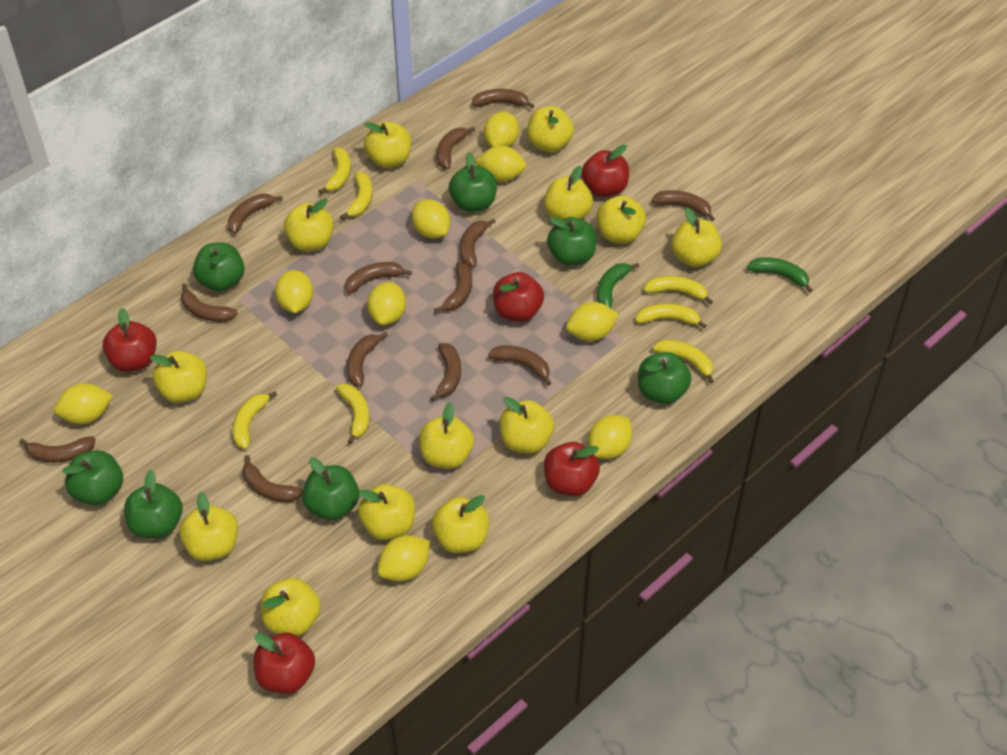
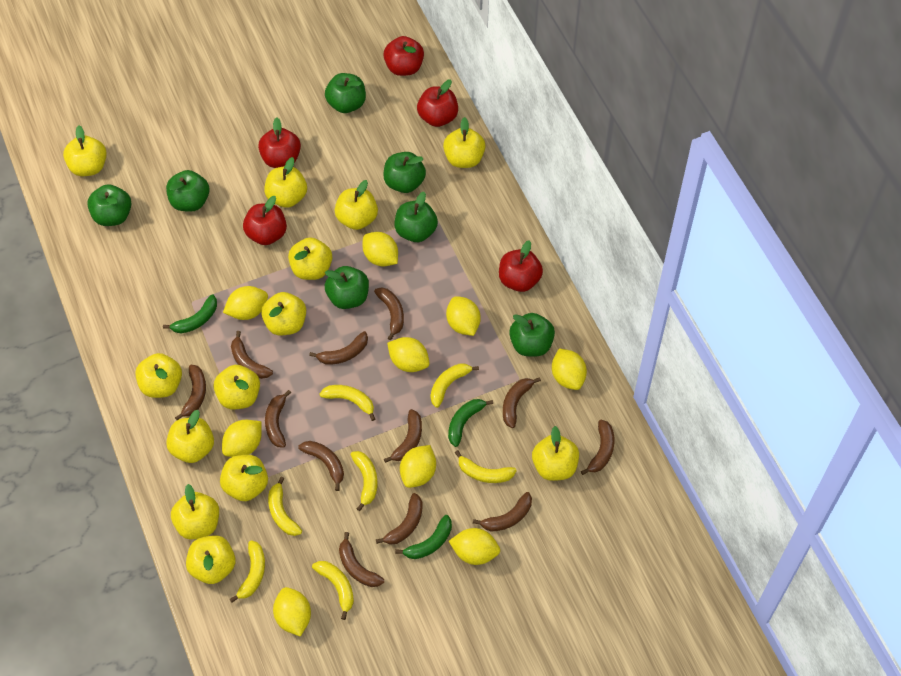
brown banana: [19,436,96,463] [181,283,238,322] [228,194,283,234] [243,455,303,502] [345,262,412,294] [347,332,388,387] [430,343,461,401] [434,262,472,313] [437,127,475,169] [460,219,496,268] [471,89,534,108] [488,345,551,386] [651,190,715,221] = 13 -> [175,365,206,420] [231,331,273,379] [265,390,291,448] [298,441,344,491] [309,331,368,365] [339,532,384,587] [374,287,404,341] [376,493,423,545] [384,409,422,463] [473,492,532,532] [503,377,541,428] [581,420,614,475] = 12
green banana: [597,263,639,308] [747,257,812,292] = 2 -> [163,294,217,333] [395,515,452,559] [448,399,493,447] = 3

